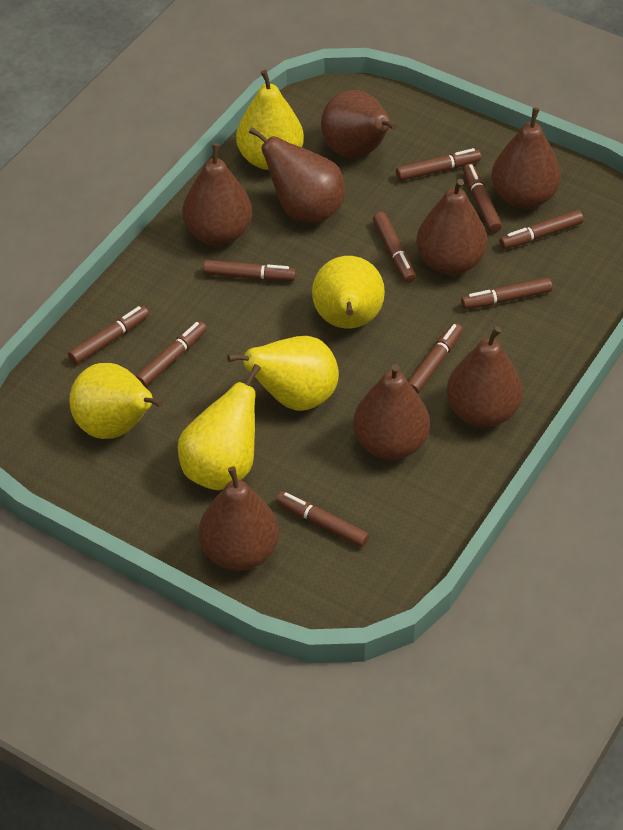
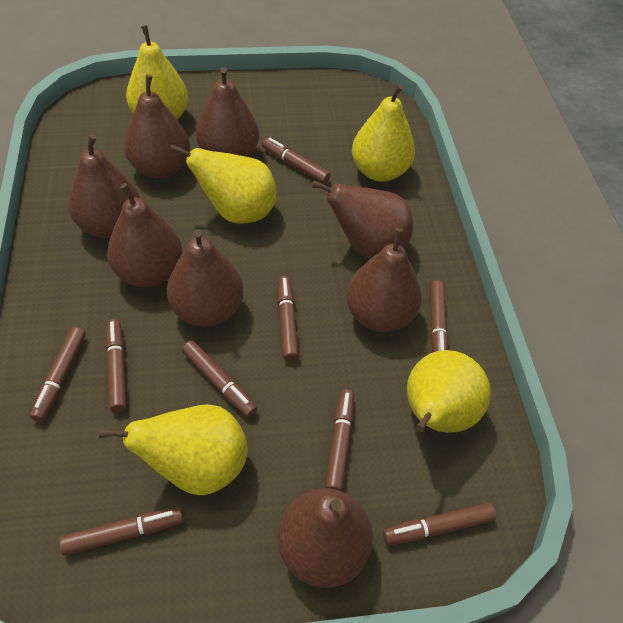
brown marker: [68,306,149,364] [135,321,207,387] [203,260,296,281] [276,491,369,547] [373,212,416,283] [396,148,481,181] [408,323,463,394] [461,277,552,309] [463,164,502,233] [499,210,583,249] = 10 -> [30,327,86,422] [59,507,183,556] [106,319,127,412] [182,340,257,417] [262,138,330,184] [277,276,299,361] [325,389,354,491] [383,503,496,545] [430,280,448,352] = 9

